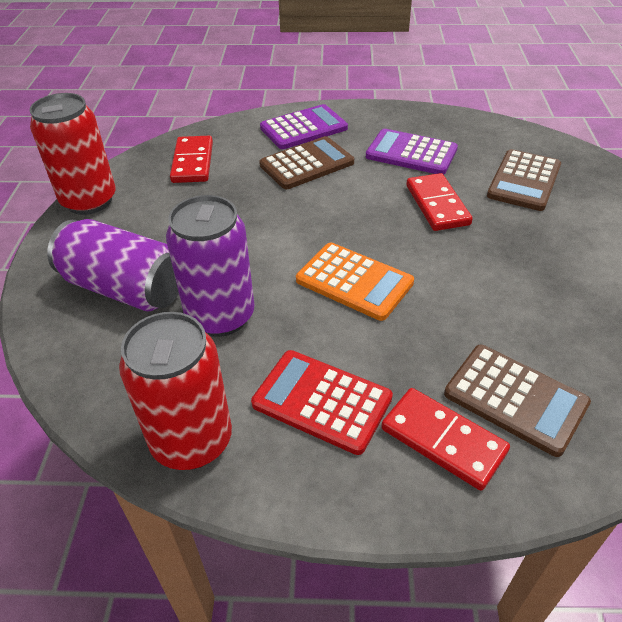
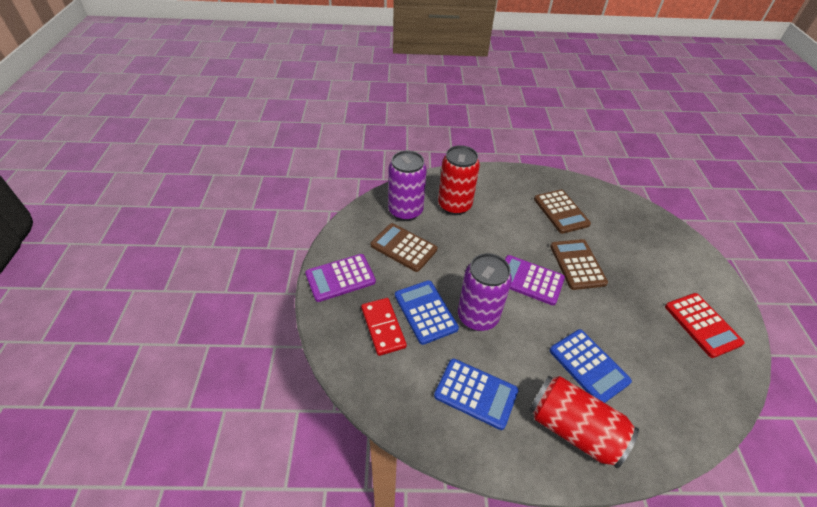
blue calculator: none = 0 -> [395,280,459,345] [434,359,519,430] [550,329,632,403] = 3
orange calculator: [296,242,414,321] = 1 -> none = 0
red domino: [170,136,213,183] [381,388,510,491] [406,173,473,231] = 3 -> [361,298,407,356] = 1

